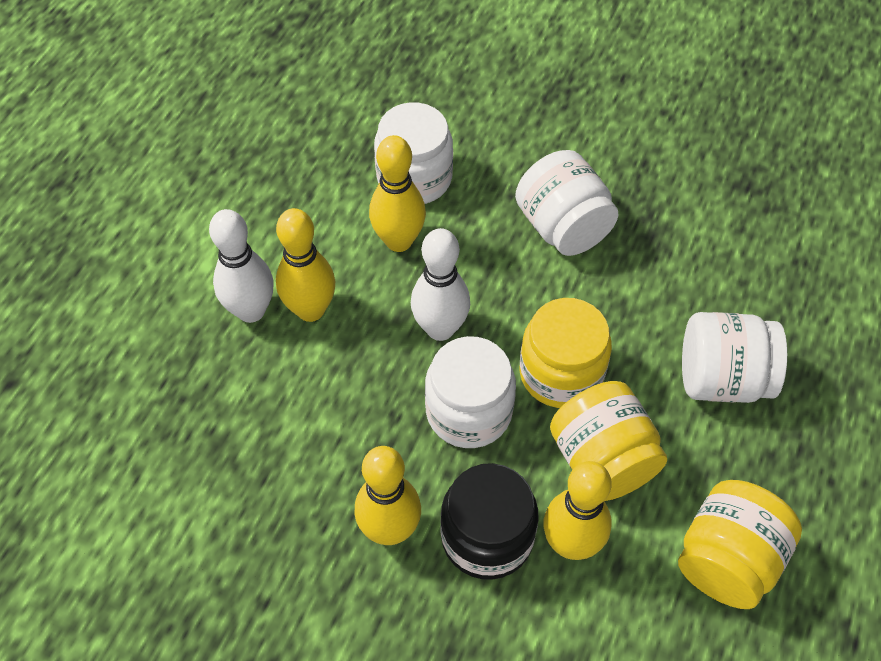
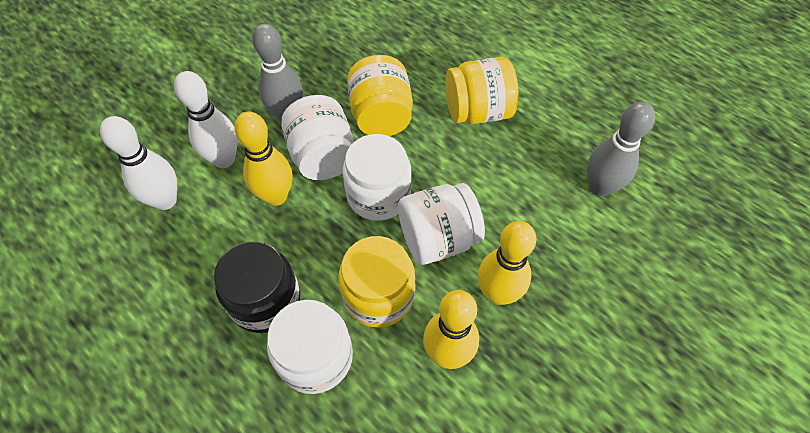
grey bowling pin: none = 0 -> [252,24,303,121] [587,102,655,197] = 2
yellow bowling pin: [276,208,335,322] [355,446,421,545] [369,135,426,252] [543,461,612,560] = 4 -> [234,111,292,206] [423,290,479,369] [478,221,537,305] = 3

